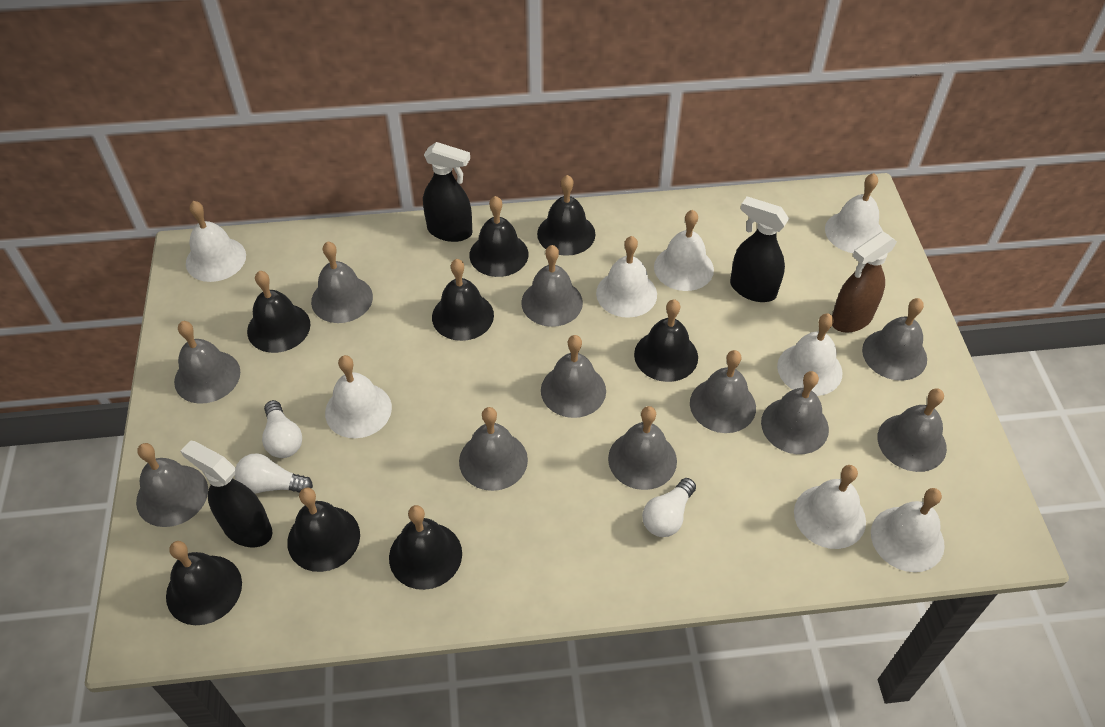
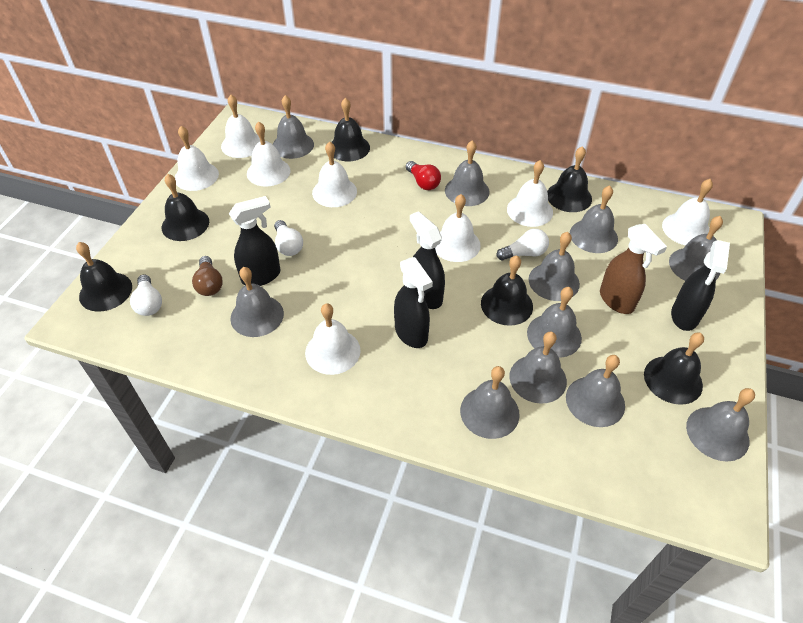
black bell: [166,541,242,625] [247,271,311,353] [287,487,360,572] [389,505,462,590] [432,259,494,341] [469,196,529,277] [537,175,595,256] [634,299,698,382] = 8 -> [76,242,132,312] [162,174,209,241] [331,98,370,161] [481,255,533,326] [547,146,592,212] [644,332,704,405] = 6
black spray bottle: [181,441,272,547] [423,142,472,242] [730,196,789,302] = 3 -> [229,196,281,286] [394,257,433,348] [410,211,445,309] [671,240,730,331] = 4
brown light bulb: none = 0 -> [192,256,223,296] = 1
red light bulb: none = 0 -> [406,161,441,190] = 1

